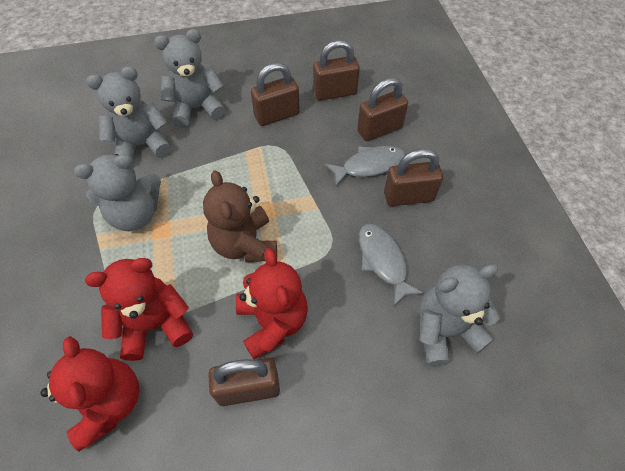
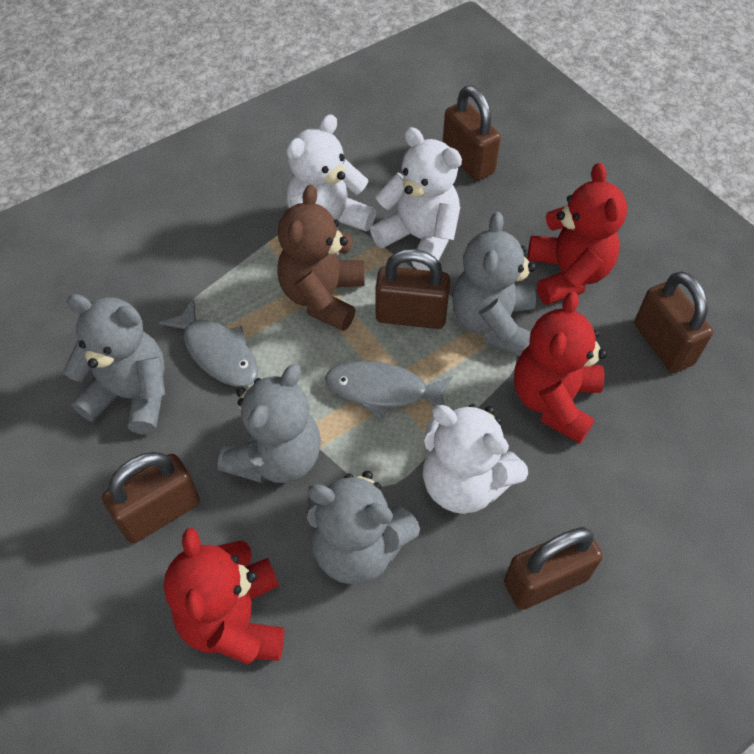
white teddy bear: none = 0 -> [287,114,376,256] [370,127,462,271] [423,404,528,514] = 3

